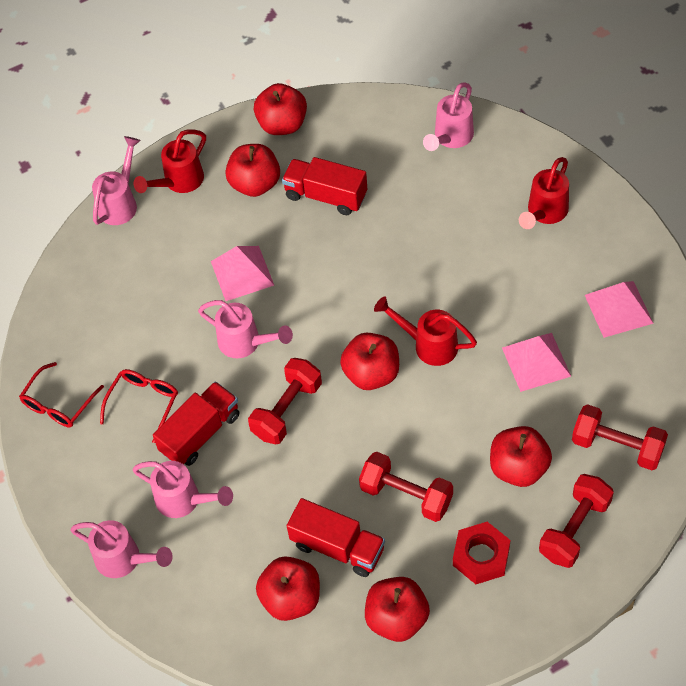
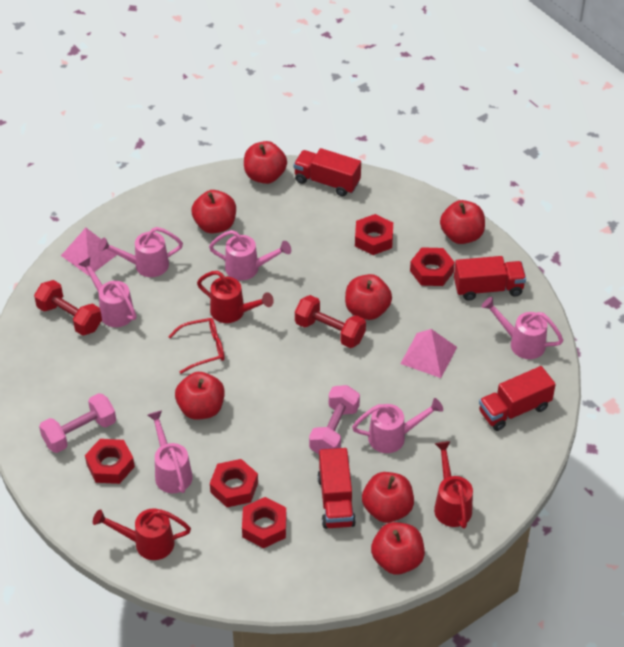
pink dumbbell: none = 0 -> [39,393,116,453] [309,385,360,454] = 2
pink pyramid: [211,246,274,301] [502,333,571,392] [585,281,654,338] = 3 -> [61,228,117,276] [400,329,457,378] = 2
pink watering can: [70,520,173,578] [92,136,141,225] [132,461,233,518] [198,300,293,358] [423,83,474,151] = 5 -> [78,257,137,327] [98,227,183,277] [148,410,193,493] [209,230,291,281] [352,398,443,453] [481,297,563,359] = 6
red apple: [225,144,280,197] [254,83,307,135] [256,556,320,621] [340,333,399,390] [365,577,430,642] [490,426,552,487] = 6 -> [175,372,225,420] [191,190,236,234] [244,141,287,184] [345,274,392,320] [362,472,414,523] [371,522,425,575] [440,200,485,244] = 7
red dumbbell: [248,358,322,445] [359,452,453,522] [539,474,614,568] [572,404,668,470] = 4 -> [34,280,102,336] [295,295,366,348] = 2
red glasses: [19,362,104,427] [100,369,178,443] = 2 -> [168,318,225,374] = 1
red nut: [453,522,510,584] = 1 -> [85,439,135,484] [210,459,258,507] [242,497,286,548] [355,214,393,255] [410,247,455,286] = 5
red truck: [153,381,239,466] [282,157,367,215] [287,498,385,577] = 3 -> [293,148,361,196] [317,448,356,529] [454,256,526,301] [479,366,556,431] = 4

